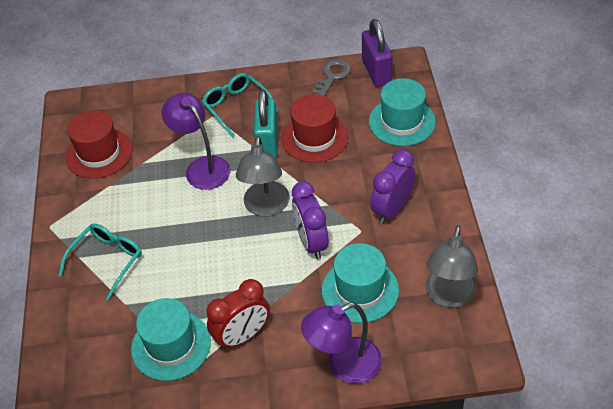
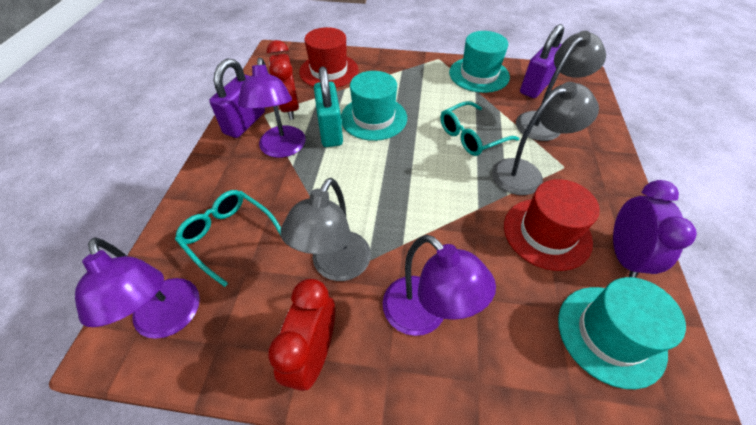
grey key: [312,59,351,96] = 1 -> none = 0
grey lamp: [236,136,290,217] [426,225,478,308] = 2 -> [280,178,371,281] [492,82,599,195] [516,31,606,141] = 3
purple clock: [292,181,329,259] [370,149,415,224] = 2 -> [613,180,697,278] = 1
purple lamp: [162,93,230,190] [301,302,382,384] = 2 -> [75,238,200,339] [238,57,306,158] [383,235,496,336] = 3
purple padlock: [362,19,393,87] = 1 -> [209,58,265,138] [520,24,564,98] = 2
red clock: [207,279,270,350] = 1 -> [267,40,299,120] [268,279,335,391] = 2

